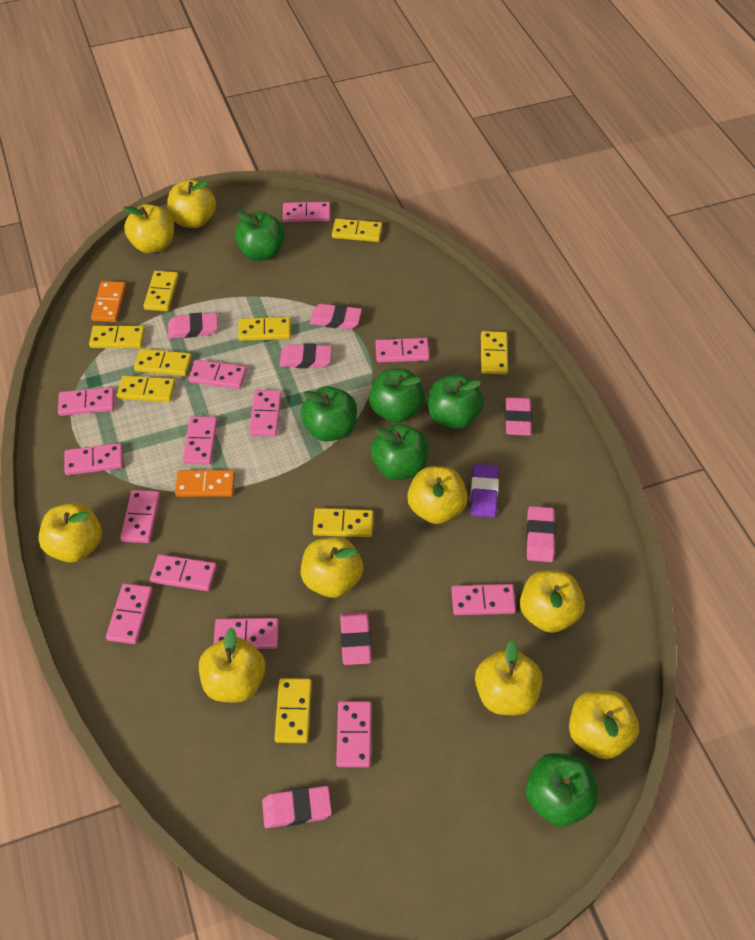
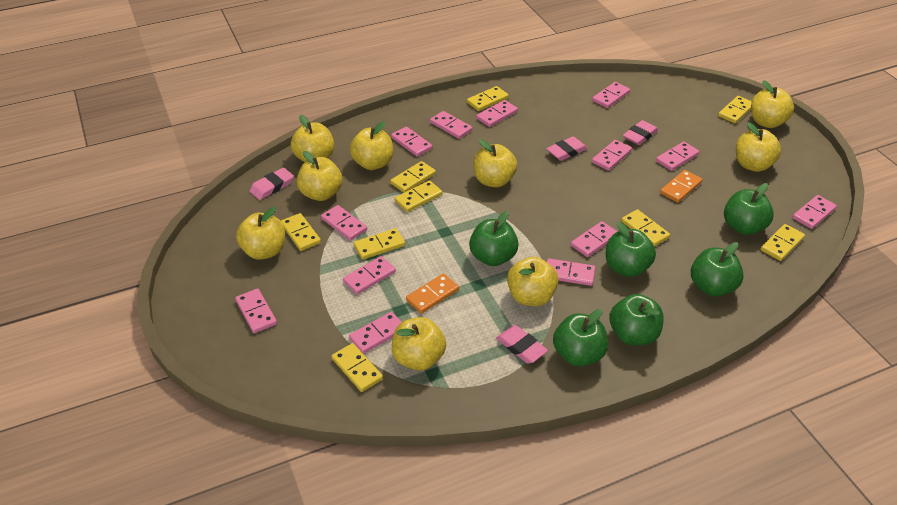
pink eraser: [168,312,218,339] [262,786,332,828] [280,343,332,368] [310,304,362,329] [340,612,372,665] [505,397,532,436] [526,506,555,562] = 7 -> [250,167,294,200] [496,325,548,364] [546,136,588,161] [623,120,658,145] = 4
purple eraser: [470,464,499,518] = 1 -> none = 0

